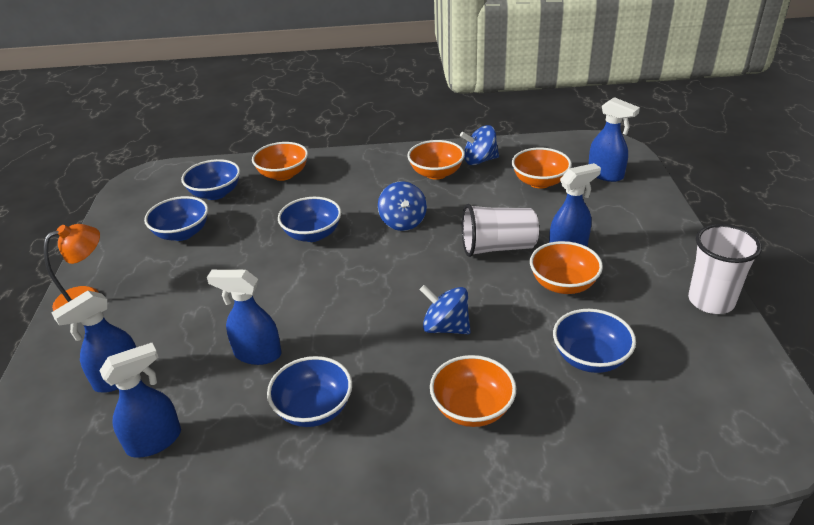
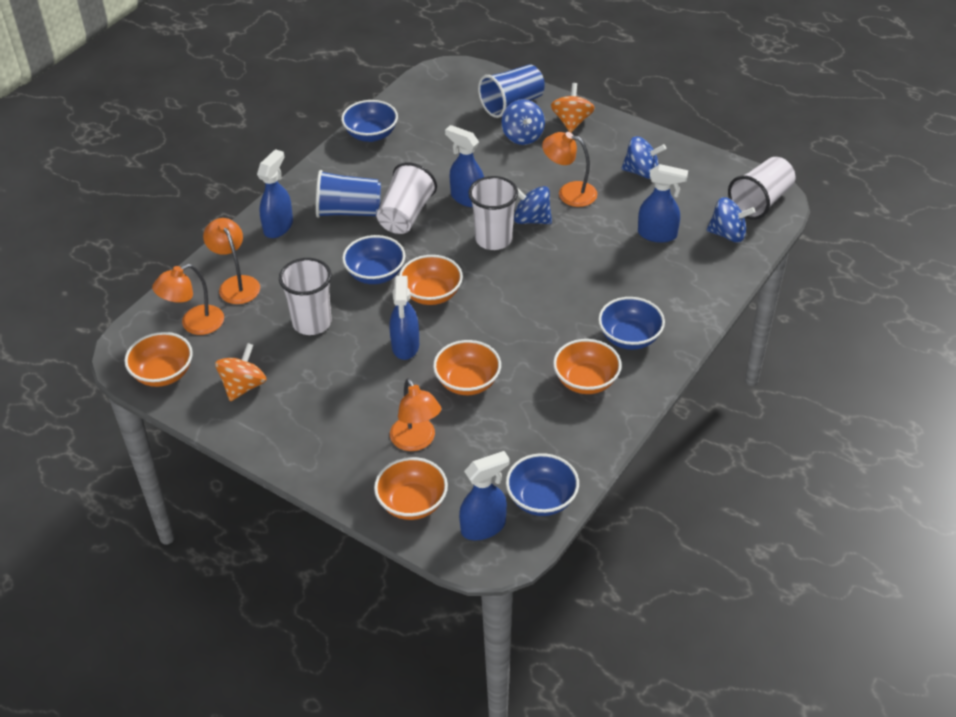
blue bowl: [144,196,208,241] [181,159,240,200] [267,356,352,427] [278,197,341,242] [553,309,636,373] = 5 -> [341,100,398,142] [342,235,406,284] [506,453,579,516] [598,297,665,350] = 4
blue cup: none = 0 -> [316,170,381,218] [478,64,545,118] = 2
blue spinning top: [378,181,427,231] [419,285,471,334] [460,125,499,165] = 3 -> [501,99,545,145] [514,186,552,224] [621,136,666,179] [707,197,756,242] = 4
orange lamp: [44,224,100,311] = 1 -> [152,264,224,335] [203,218,260,304] [390,378,441,451] [542,132,597,207] = 4
orange spinning top: none = 0 -> [215,343,266,401] [551,83,595,132] = 2
white cup: [462,204,539,257] [688,224,762,314] = 2 -> [279,258,332,335] [376,162,437,234] [468,176,518,250] [728,157,795,220] = 4

